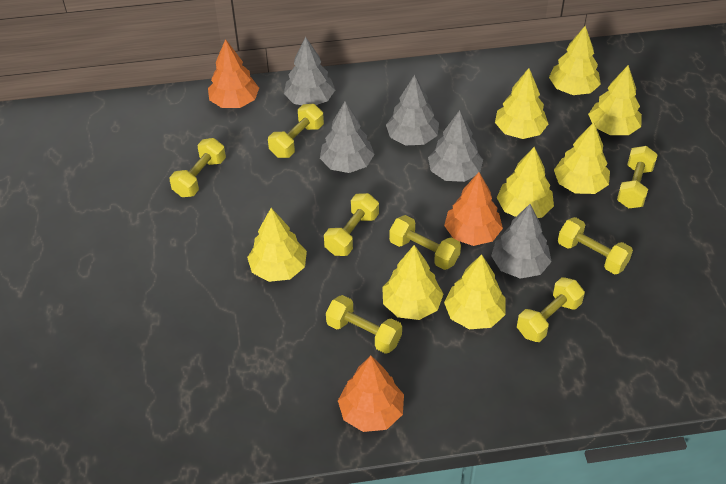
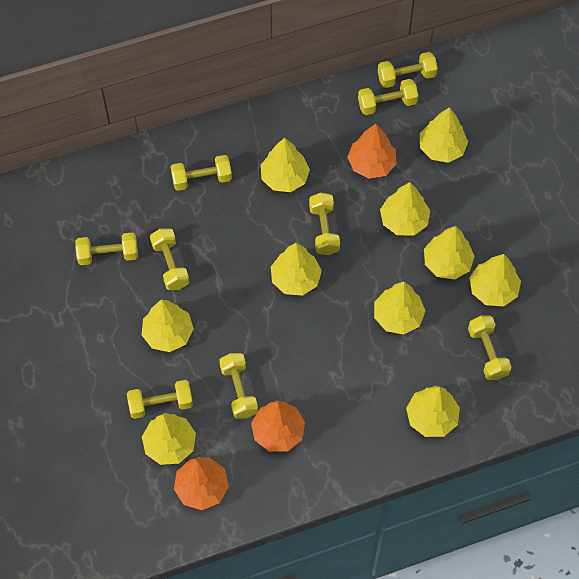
grey tree: [284,37,335,105] [320,101,375,173] [386,75,439,145] [428,110,483,182] [491,204,552,279] = 5 -> none = 0
yellow dumbbell: [169,138,226,197] [268,104,324,158] [324,193,379,256] [326,295,402,354] [389,215,461,270] [517,277,585,342] [558,217,633,274] [617,146,658,208] = 8 -> [75,232,138,265] [127,380,193,419] [150,228,189,290] [171,155,232,191] [219,353,258,419] [309,193,340,255] [358,79,418,115] [378,52,438,88] [468,316,511,380] = 9
yellow tree: [247,208,307,282] [382,245,443,320] [444,254,506,329] [495,68,548,139] [497,147,554,218] [549,26,601,95] [554,122,610,194] [588,65,642,135] = 8 -> [142,300,194,352] [142,413,196,465] [261,138,310,192] [271,243,322,296] [374,282,426,334] [380,182,430,236] [406,386,460,437] [420,107,468,163] [424,226,475,279] [469,254,521,307] = 10

